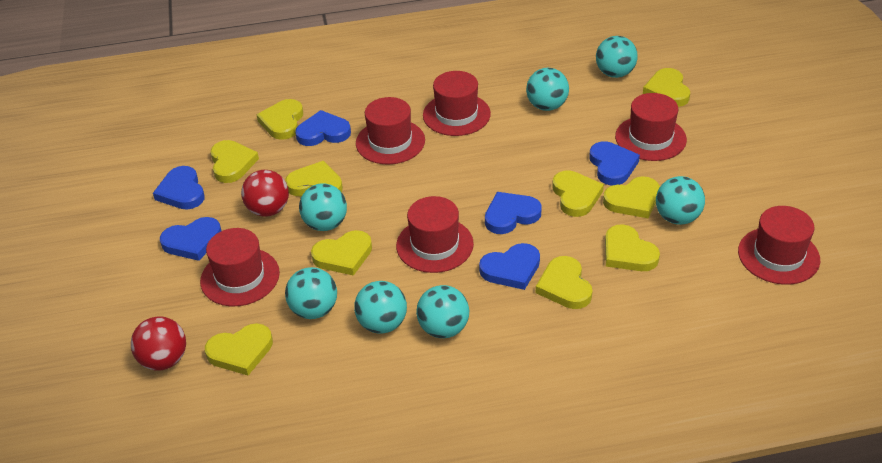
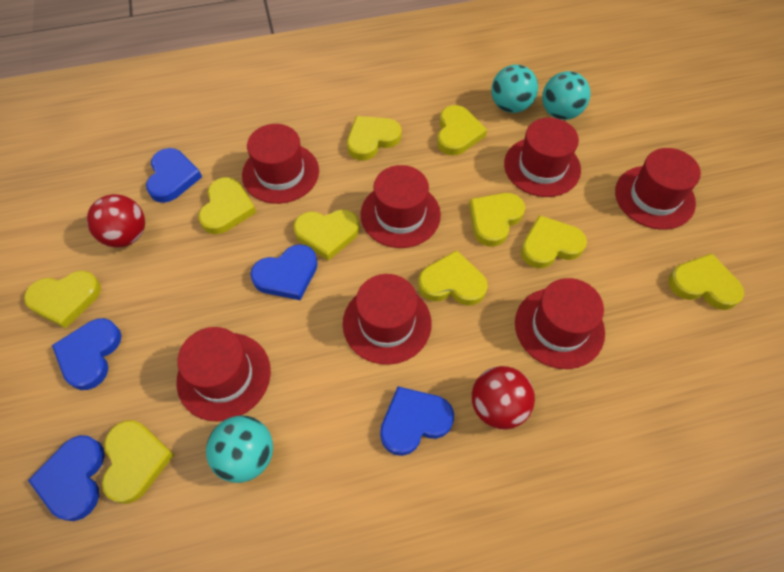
blue heart: [153,166,205,210] [160,217,222,261] [295,110,351,146] [479,243,540,290] [485,192,542,234] [589,141,640,186] = 6 -> [28,435,105,521] [52,318,122,390] [146,148,202,203] [250,244,318,300] [380,386,454,456] = 5
red hat: [200,228,280,306] [356,97,425,164] [396,196,474,273] [423,71,491,136] [615,93,687,161] [738,206,820,285] = 6 -> [176,327,271,422] [242,124,319,204] [343,274,431,365] [361,165,441,248] [504,118,581,197] [515,278,605,369] [615,148,701,230] = 7
turquoise ball: [285,267,337,319] [299,183,347,231] [354,281,407,334] [416,285,469,338] [526,68,569,111] [596,36,638,78] [656,176,705,225] = 7 -> [206,415,273,483] [491,65,538,113] [542,71,590,120] = 3

